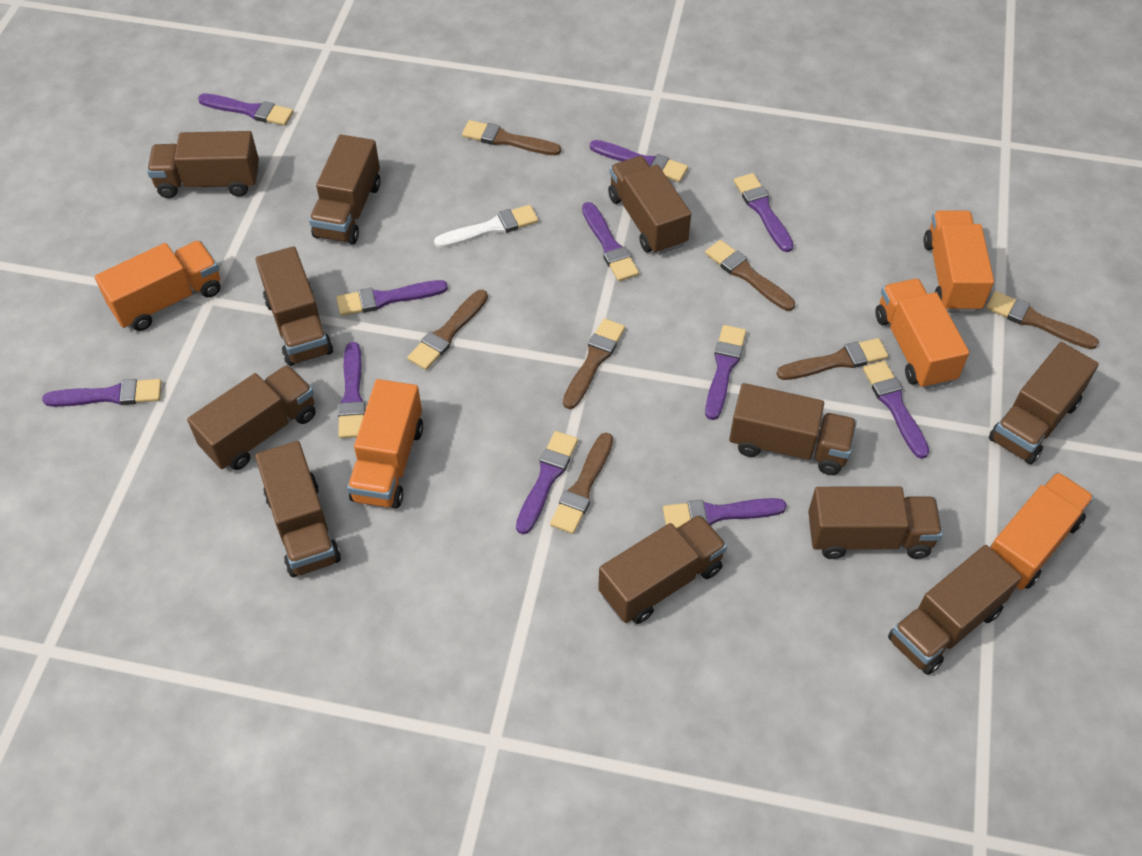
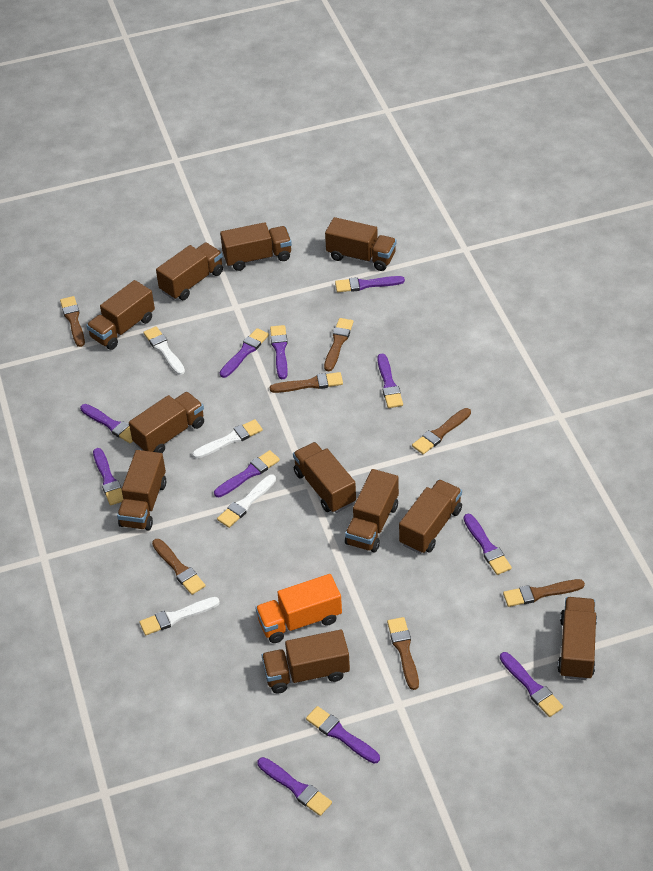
orange truck: [95,240,221,331] [347,379,423,508] [875,279,969,389] [924,210,994,312] [990,472,1094,590] = 5 -> [255,574,342,643] = 1
white brush: [434,205,538,248] = 1 -> [139,597,220,635] [143,326,185,375] [192,419,263,459] [217,474,276,528] = 4

